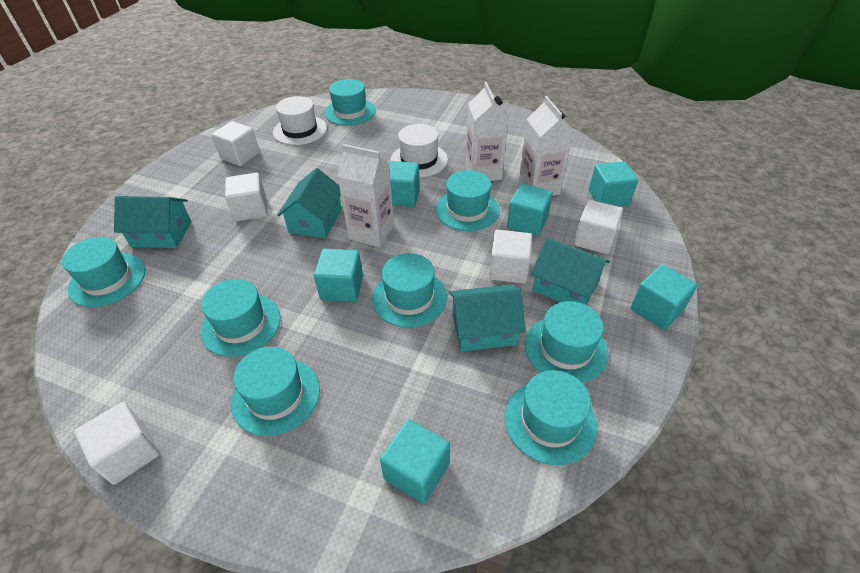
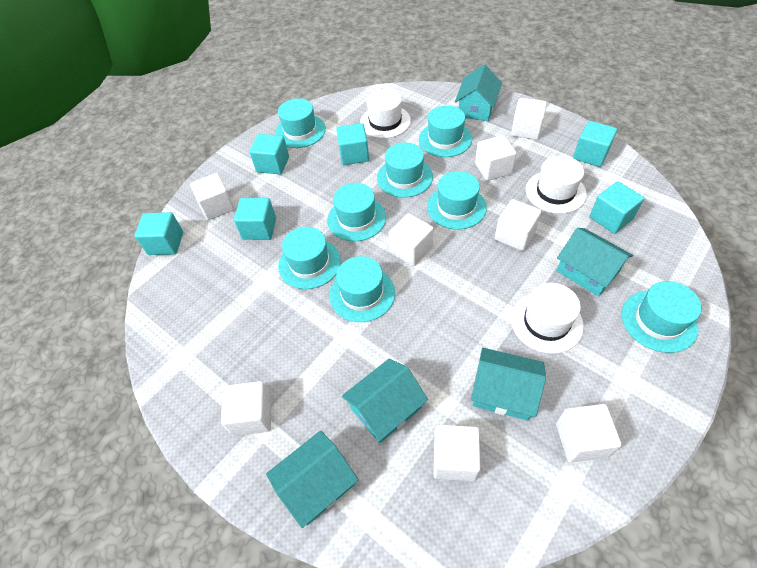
turquoise house: [114,196,191,248] [277,168,342,238] [449,284,526,352] [531,238,610,305] = 4 -> [266,430,358,528] [342,359,428,443] [455,65,502,121] [471,348,546,421] [557,228,633,297] = 5
white carton: [337,144,394,247] [466,82,509,181] [518,96,574,196] = 3 -> none = 0
white cube: [74,402,160,485] [212,121,260,166] [225,173,267,221] [489,230,532,284] [574,200,623,254] = 5 -> [190,173,234,220] [221,381,271,436] [389,213,434,266] [433,425,480,481] [475,135,516,181] [495,199,541,251] [511,98,547,140] [556,404,621,463] = 8
white hat: [273,96,327,145] [390,124,448,177] = 2 -> [360,89,411,138] [511,283,584,354] [526,156,587,214] = 3

